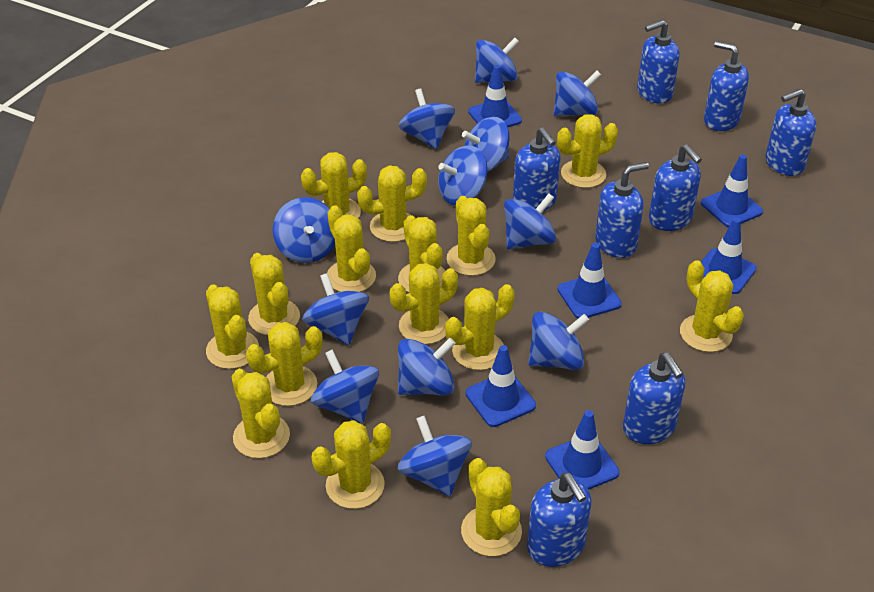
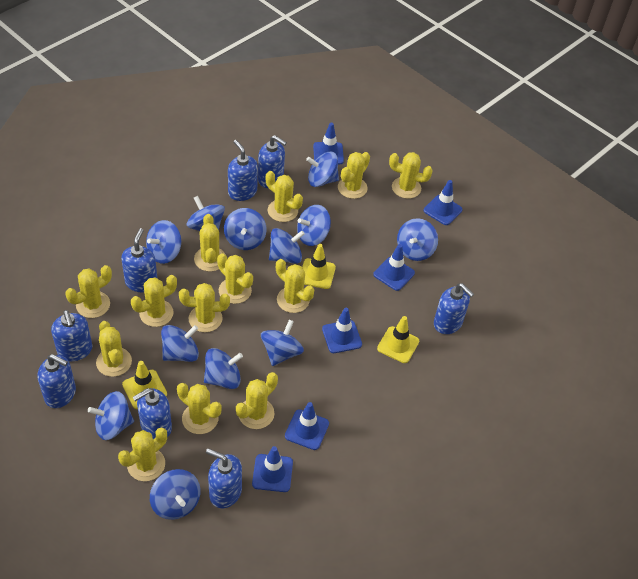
yellow cactus: [206,284,259,369] [231,369,290,458] [246,322,323,406] [248,253,300,335] [301,152,367,218] [312,420,391,509] [327,205,376,292] [357,165,427,242] [390,263,458,344] [398,215,445,293] [445,284,515,370] [447,196,496,276] [461,458,522,556] [557,114,618,188] [680,260,744,352] = 15 -> [65,265,112,318] [96,321,132,377] [118,428,167,481] [131,275,177,327] [177,383,222,434] [179,283,230,332] [194,214,226,272] [217,253,253,304] [236,372,278,429] [266,171,303,222] [276,259,314,313] [338,152,370,199] [389,152,433,199] = 13
yellow traffic cone: none = 0 -> [122,361,167,409] [302,244,336,289] [377,316,419,363] = 3

